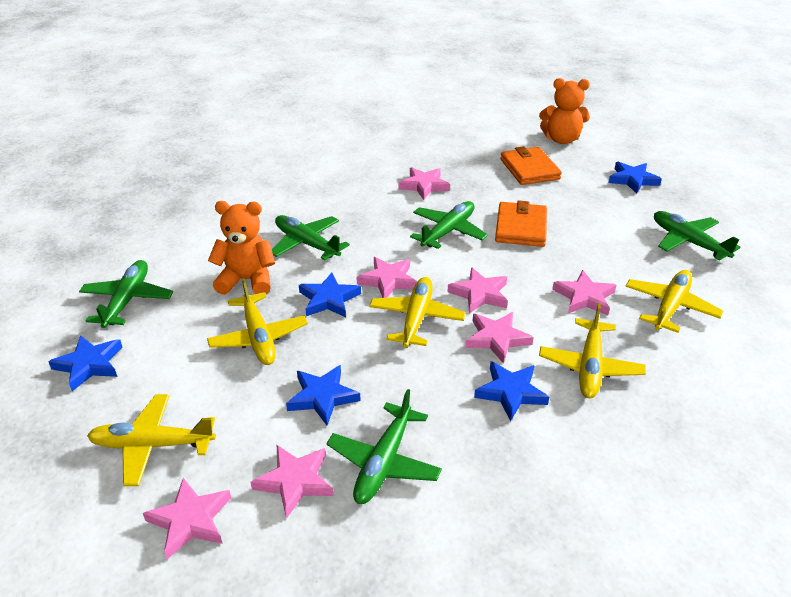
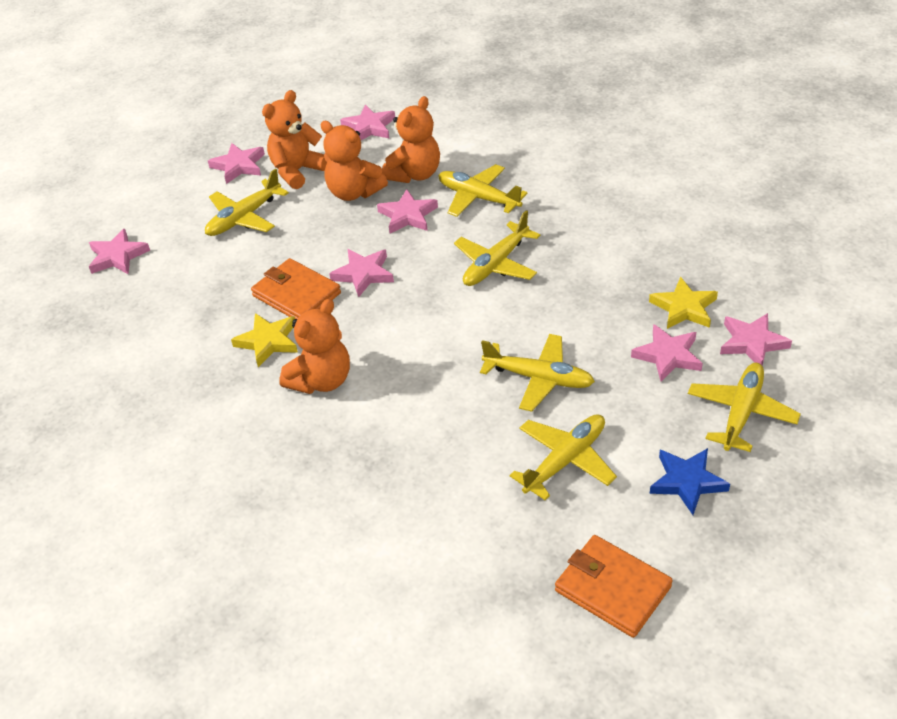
blue star: [48,335,122,391] [286,365,361,425] [299,272,361,317] [474,361,549,422] [608,162,662,194] = 5 -> [650,448,730,515] = 1
green plane: [79,260,173,328] [272,215,350,260] [326,389,442,504] [410,201,488,249] [654,211,741,261] = 5 -> none = 0
orange teddy bear: [208,201,275,295] [539,78,590,144] = 2 -> [262,90,327,189] [279,299,350,394] [320,121,388,201] [382,96,440,183] = 4
yellow plane: [87,394,216,486] [207,279,308,365] [369,277,466,348] [539,303,646,398] [625,270,723,333] = 5 -> [205,169,289,236] [438,164,528,217] [454,210,540,286] [480,334,595,412] [510,414,617,500] [688,363,801,452] = 6
yellow star: none = 0 -> [231,313,298,367] [649,277,718,329] = 2

